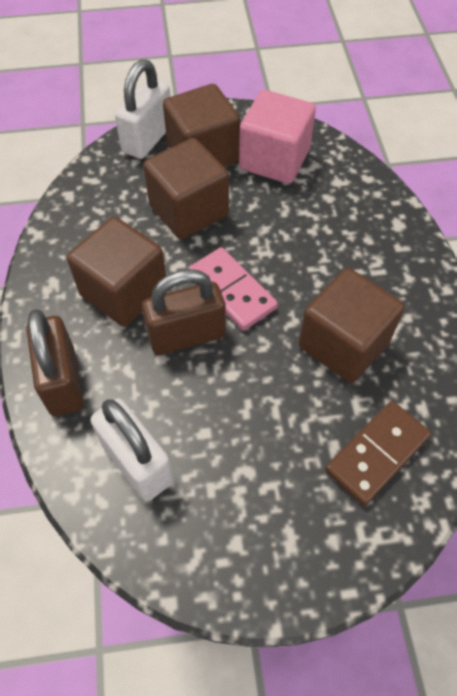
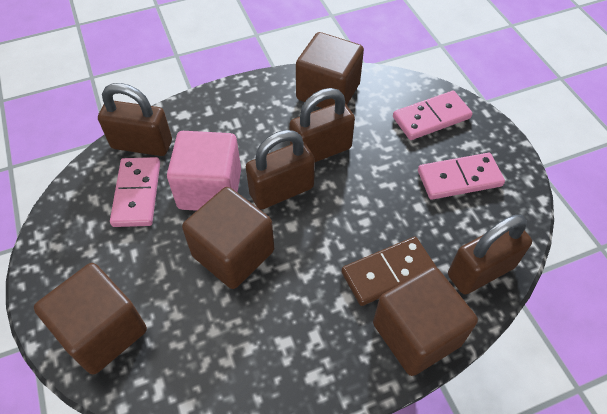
brown padlock: [26,309,84,416] [142,269,226,355] = 2 -> [98,83,172,156] [246,130,315,209] [289,88,355,162] [448,215,532,295] = 4
pink domino: [188,247,278,331] = 1 -> [110,157,160,227] [393,91,472,140] [418,153,505,200] = 3
white padlock: [91,399,174,501] [115,59,171,159] = 2 -> none = 0

